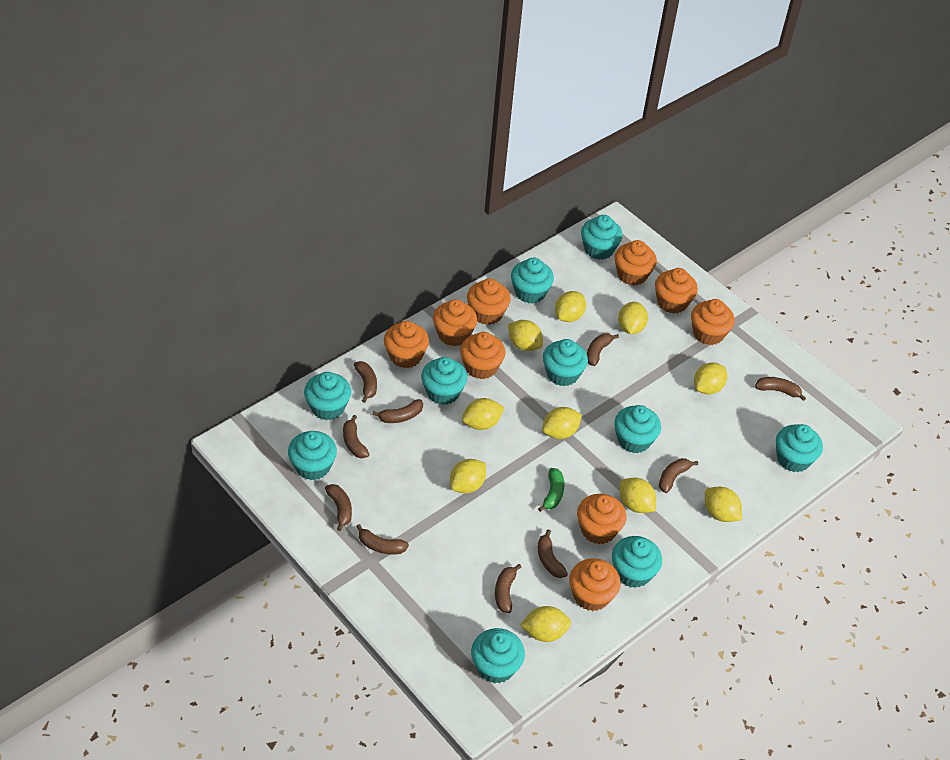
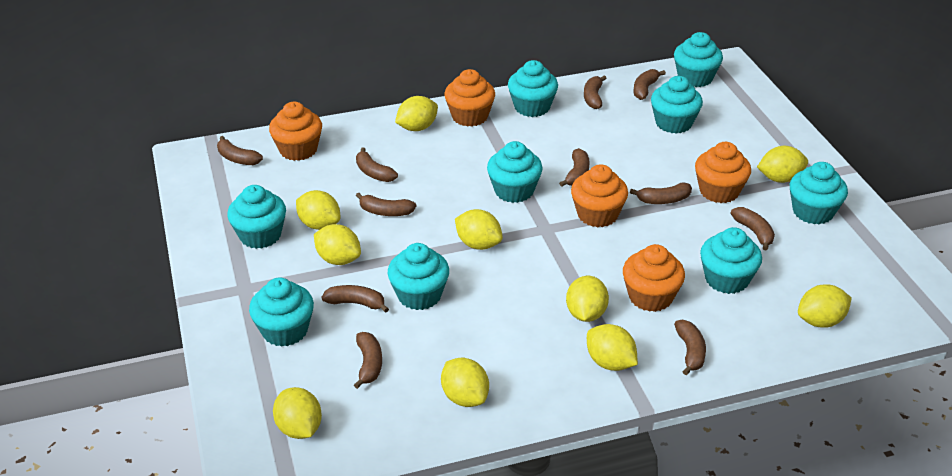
brown banana: [325,484,352,531] [343,415,369,458] [354,361,377,403] [356,524,409,555] [372,399,423,423] [495,564,521,613] [538,529,568,578] [587,333,619,366] [659,458,698,493] [755,377,806,401] = 10 -> [217,136,263,165] [322,285,389,313] [354,332,382,389] [356,148,398,182] [356,193,416,216] [559,148,590,187] [584,75,607,109] [630,182,692,204] [634,69,666,100] [674,320,706,375] [731,207,775,251] = 11
green banana: [538,468,565,512] = 1 -> none = 0
orange cupcake: [384,321,429,368] [433,299,477,346] [460,332,505,379] [467,278,511,325] [569,558,621,611] [577,494,626,544] [615,240,657,286] [655,268,698,313] [691,299,735,345] = 9 -> [269,102,322,161] [444,69,495,127] [571,164,628,227] [623,244,685,312] [695,142,751,203] = 5
turquoise cupcake: [288,431,337,480] [304,372,351,420] [421,357,467,405] [471,628,525,683] [511,258,554,304] [543,339,588,386] [581,215,623,260] [612,536,662,588] [614,405,661,453] [776,424,823,472] = 10 -> [227,185,286,249] [249,277,314,347] [388,243,449,310] [487,141,543,203] [508,60,558,117] [651,76,703,134] [674,32,723,87] [700,227,762,294] [790,162,848,225] = 9

